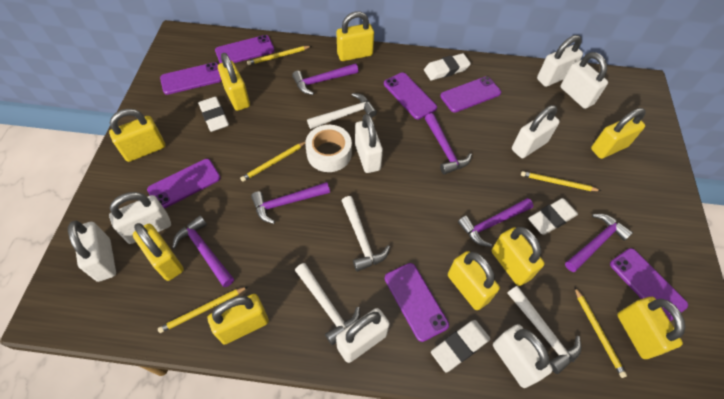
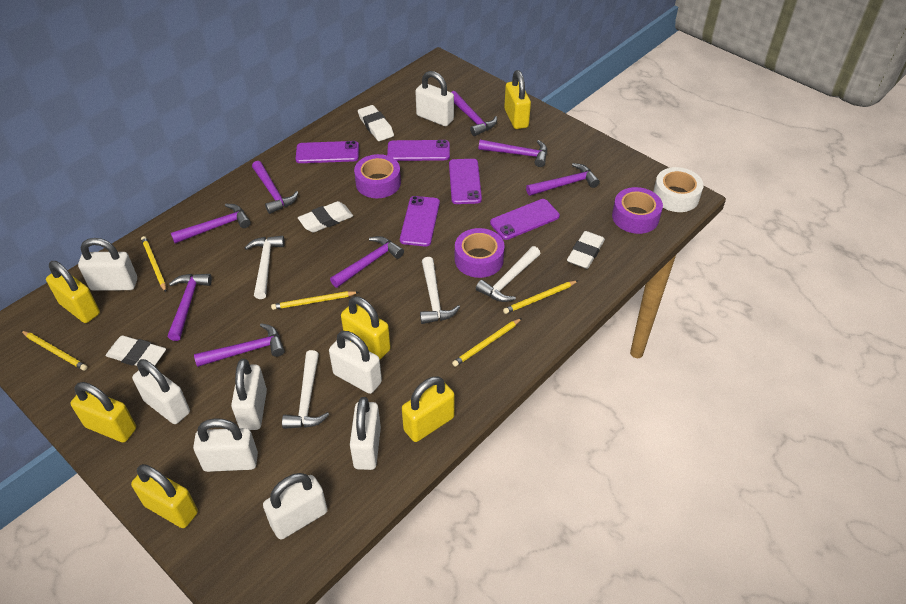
purple hammer: [172,215,234,287] [251,182,330,224] [292,63,358,95] [425,113,472,174] [458,198,533,247] [565,214,633,272] = 6 -> [168,274,212,341] [171,204,251,243] [194,323,285,367] [252,161,299,214] [330,236,404,288] [451,91,497,136] [479,140,547,167] [526,163,600,196] = 8
purple phone: [147,159,221,209] [160,62,222,95] [215,35,275,63] [384,72,437,119] [385,263,449,342] [440,76,501,113] [610,248,688,321] = 7 -> [296,141,359,163] [387,140,450,161] [400,196,440,246] [449,159,482,204] [490,199,560,240] = 5
purple tape: none = 0 -> [354,154,401,198] [455,228,505,278] [612,187,663,234] = 3
yellow padlock: [109,109,165,162] [133,223,184,281] [208,294,269,345] [218,53,250,111] [337,12,374,61] [448,251,500,310] [492,227,544,286] [591,108,646,159] [617,297,686,359] = 9 -> [46,261,100,323] [71,382,136,443] [131,464,198,528] [341,296,391,359] [402,376,455,442] [504,70,531,129] = 6

